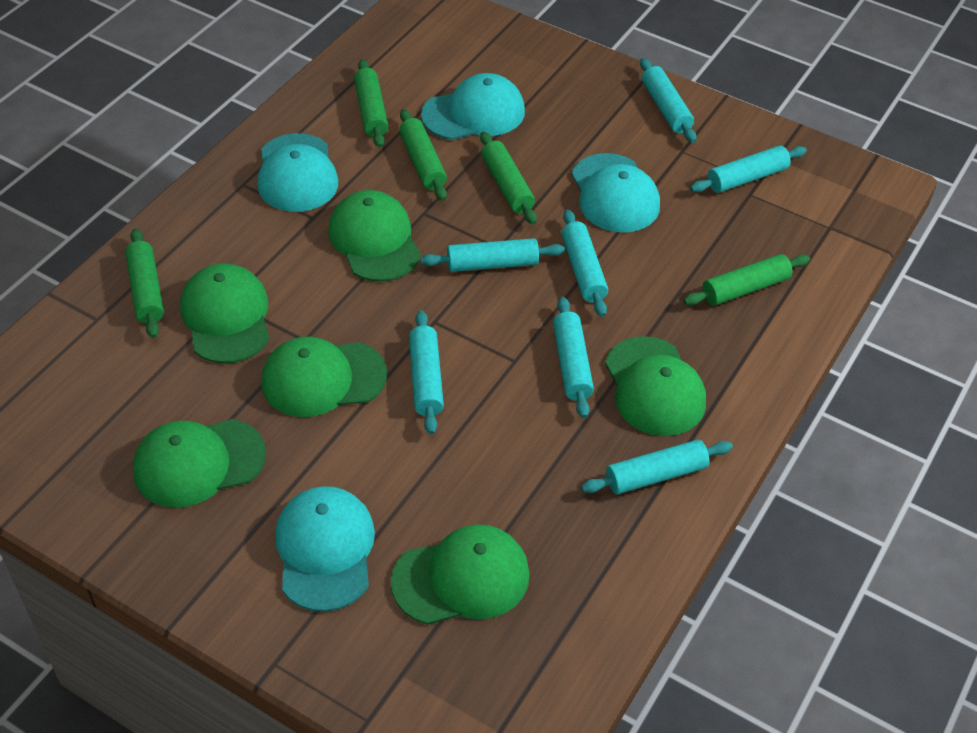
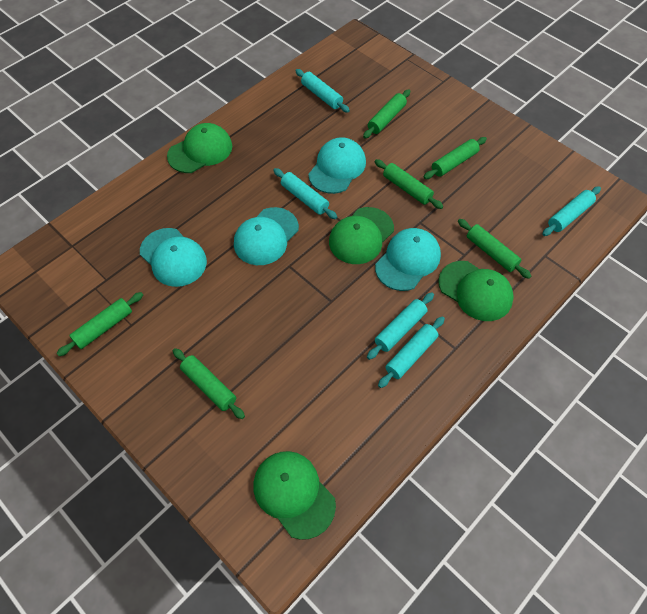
green cap: [133,419,266,508] [180,263,269,364] [261,337,387,417] [328,190,421,282] [391,524,530,625] [605,336,706,436] = 6 -> [167,123,232,173] [253,451,336,540] [329,207,394,264] [438,261,514,321] = 4
green rolling pin: [125,228,164,338] [354,59,388,148] [399,109,447,201] [480,131,537,224] [683,254,810,306] = 5 -> [57,292,143,356] [173,348,245,419] [363,90,410,138] [375,159,443,209] [424,137,487,179] [458,219,531,279] = 6
turquoise rolling pin: [409,310,444,434] [421,238,565,272] [553,297,594,418] [561,209,608,317] [581,440,733,494] [640,58,696,143] [690,146,807,193] = 7 -> [273,168,337,219] [295,69,350,113] [367,292,434,360] [378,317,445,388] [542,186,601,236] = 5

